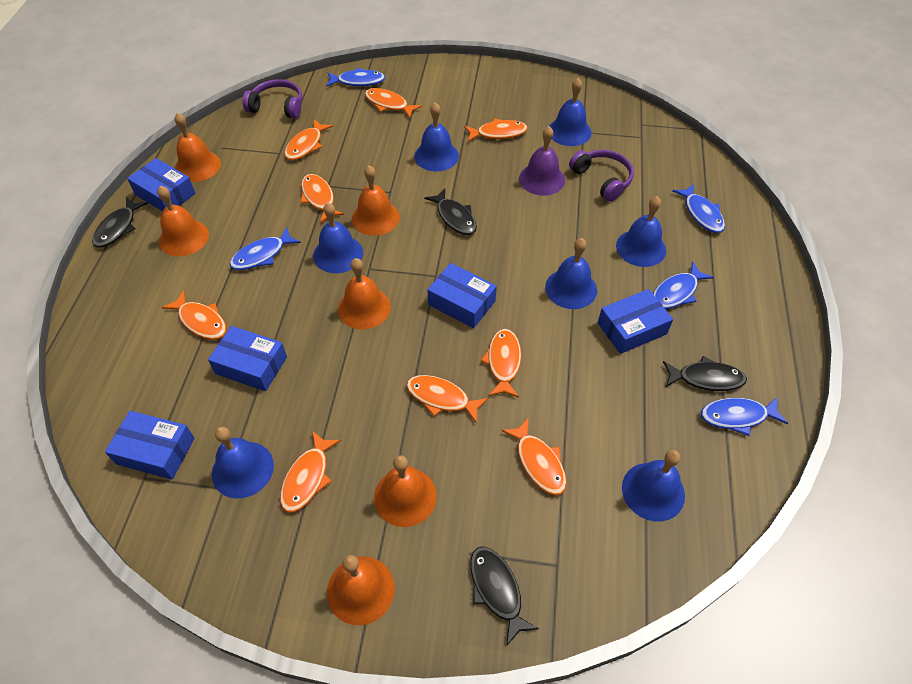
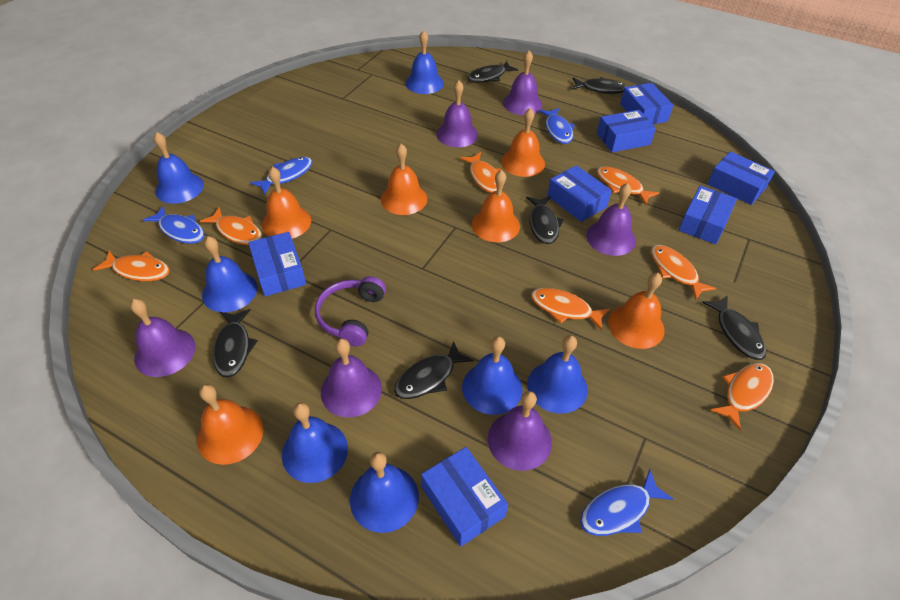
black fish: [92,197,148,248] [424,189,477,235] [470,546,539,645] [663,356,747,391] = 4 -> [213,309,258,378] [394,341,473,399] [467,61,518,83] [526,196,564,244] [572,77,627,94] [702,296,766,360] = 6
blue box: [105,411,195,480] [127,158,195,212] [208,326,287,391] [428,263,497,328] [598,289,673,354] = 5 -> [248,232,306,296] [421,447,508,547] [547,165,612,222] [597,110,656,152] [620,83,673,124] [679,186,737,244] [707,151,775,205] = 7
blue fish: [229,228,301,270] [326,68,385,87] [653,262,714,309] [672,184,725,233] [701,397,788,436] = 5 -> [143,206,204,244] [250,157,313,195] [539,108,575,144] [580,469,673,536] = 4
orange fish: [162,290,227,340] [280,431,341,513] [284,119,333,160] [300,174,344,223] [365,88,422,118] [406,375,488,424] [464,118,528,142] [481,329,521,398] [502,417,567,495] = 9 -> [93,251,170,281] [200,207,262,245] [460,152,503,193] [531,288,610,330] [597,166,659,205] [651,245,716,300] [710,363,774,431] = 7
purple bell: [519,126,565,196] = 1 -> [130,299,195,377] [321,339,382,418] [436,80,478,147] [488,391,552,471] [503,51,542,115] [586,183,636,256] = 6
purple headphones: [243,79,303,119] [569,150,634,202] = 2 -> [315,276,386,346] = 1

